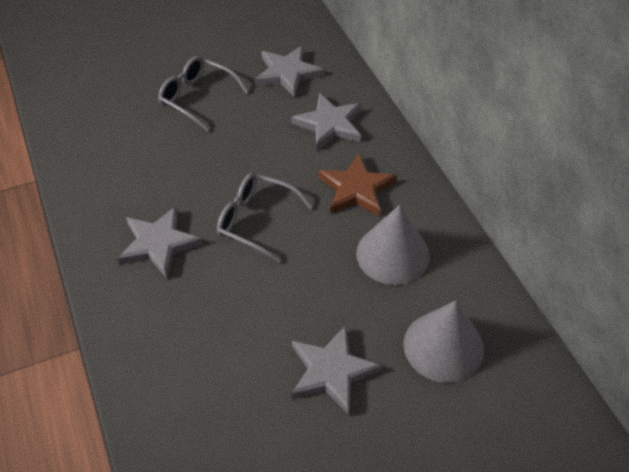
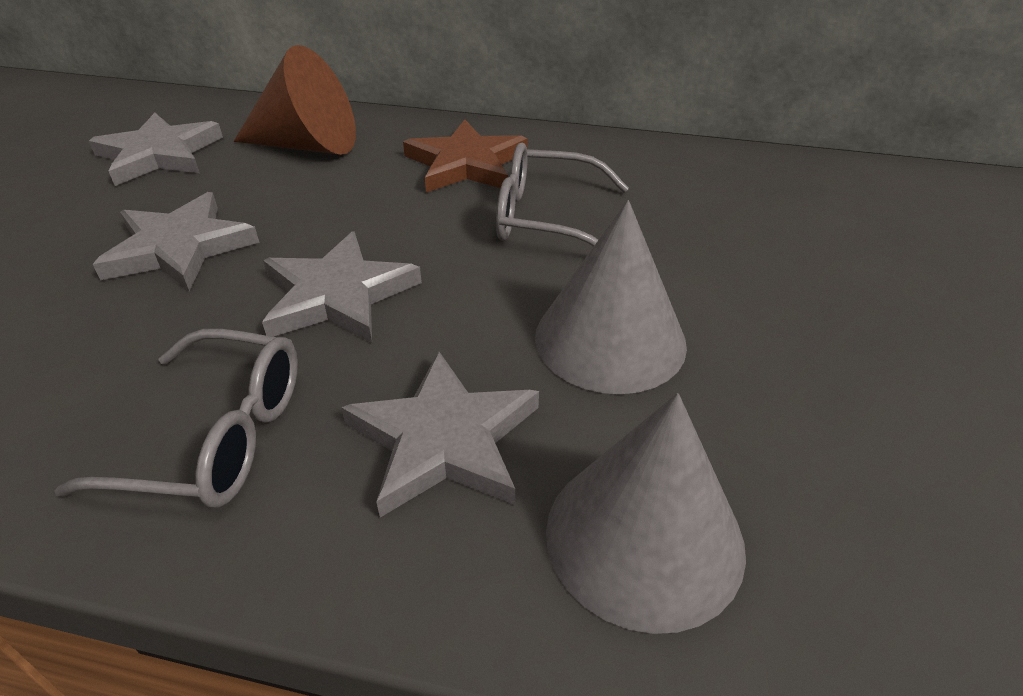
brown cone: none = 0 -> [234,45,356,155] = 1

